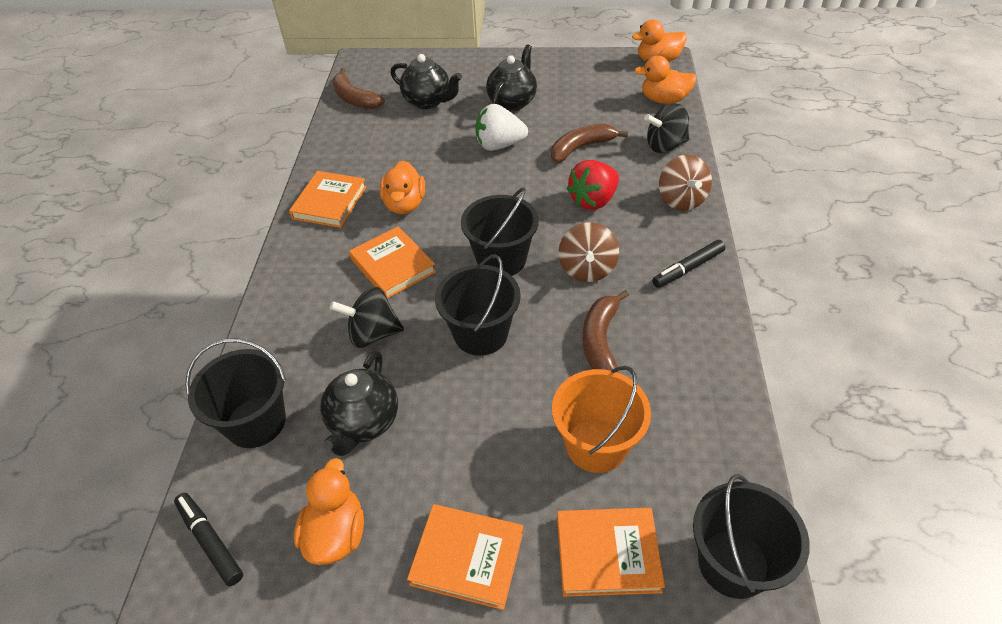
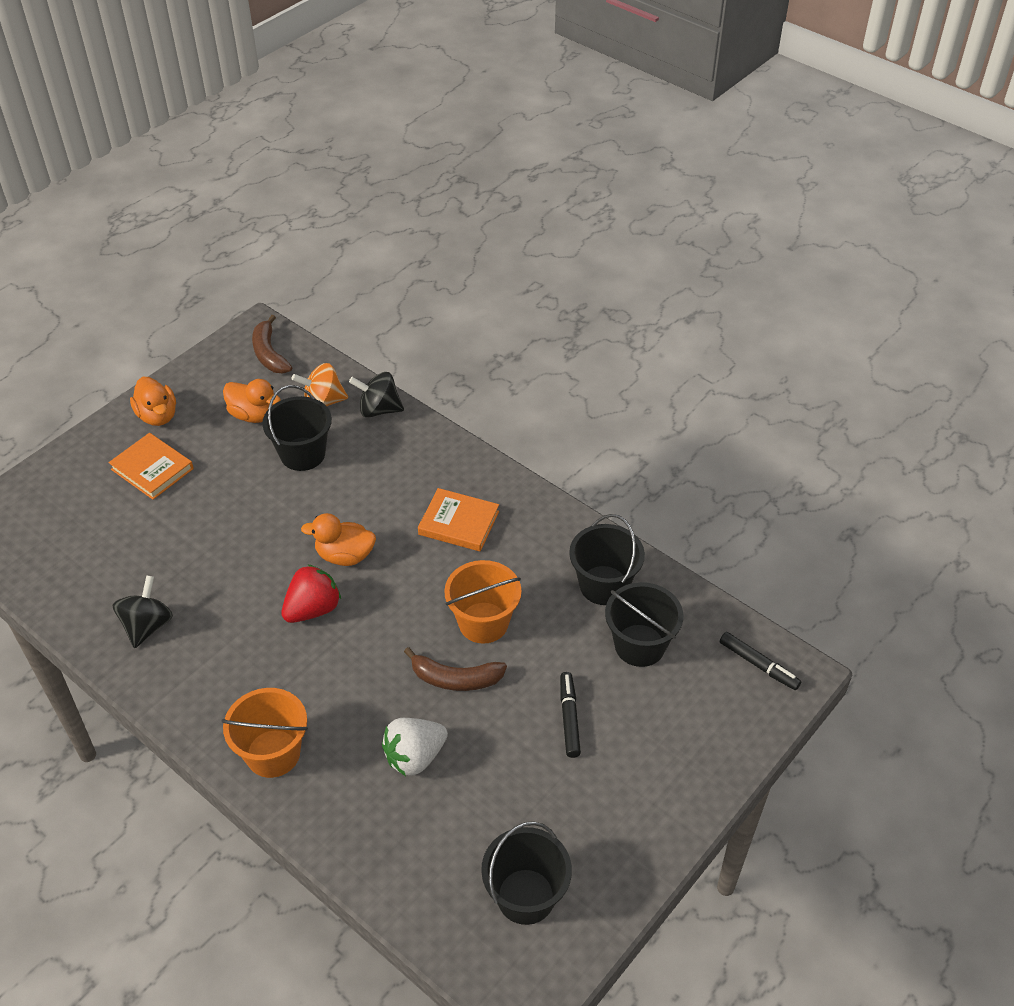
black teapot: [320,350,398,456] [391,54,462,109] [486,44,537,111] = 3 -> none = 0
brown banana: [332,68,385,109] [551,124,628,163] [582,290,629,373] = 3 -> [252,315,292,373] [404,647,507,691] = 2
brown spinning top: [559,222,619,282] [659,155,712,211] = 2 -> none = 0
orange book: [289,171,367,228] [349,226,436,299] [407,504,523,610] [557,508,665,597] = 4 -> [109,433,194,500] [418,488,499,552] = 2
orange bucket: [552,366,651,473] = 1 -> [221,688,308,778] [444,560,521,644] = 2
orange duck: [294,458,364,565] [380,161,425,214] [632,20,687,62] [634,55,697,104] = 4 -> [130,377,176,426] [223,379,281,423] [301,513,376,566] = 3
orange spinning top: none = 0 -> [291,363,348,406] = 1

